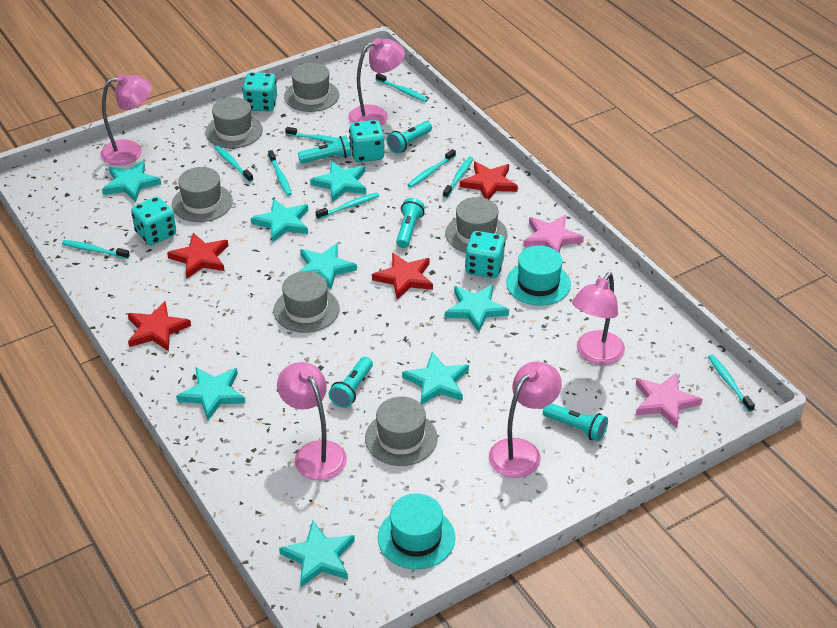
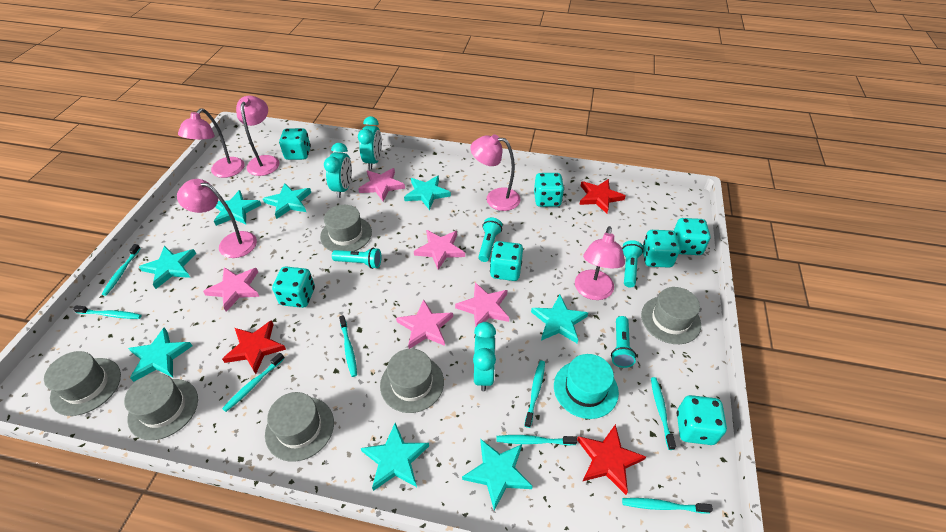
pink star: [523,215,584,253] [636,372,703,428] = 2 -> [203,267,260,312] [358,168,405,201] [396,299,453,349] [414,230,465,270] [455,282,509,327] = 5
red star: [128,301,191,351] [167,233,228,279] [372,252,433,300] [460,162,518,199] = 4 -> [222,320,286,374] [577,424,646,495] [579,179,626,214] = 3
turquoise clock: none = 0 -> [324,143,352,198] [358,116,382,169] [473,322,496,391] = 3
turquoise dice: [131,197,176,245] [242,72,277,112] [349,120,385,162] [465,231,505,278] = 4 -> [272,266,315,308] [279,128,311,160] [490,241,523,281] [534,173,564,207] [643,230,680,268] [674,218,711,255] [677,395,727,445] = 7
turquoise flashlight: [298,135,351,163] [329,357,373,408] [387,121,432,154] [396,198,425,248] [543,403,608,442] = 5 -> [332,247,382,269] [478,217,502,262] [611,316,636,368] [622,240,643,287] = 4
turquoise hat: [378,494,455,570] [506,246,571,306] = 2 -> [554,354,619,419] = 1
turquoise toothbrush: [62,240,130,259] [215,145,253,182] [268,150,292,196] [285,127,350,143] [316,192,379,219] [376,73,428,102] [408,149,456,187] [443,156,473,198] [708,354,755,412] = 9 -> [73,305,142,319] [102,244,141,296] [222,353,285,412] [339,315,357,377] [496,435,577,446] [524,361,545,428] [622,498,713,514] [651,377,676,450] = 8

